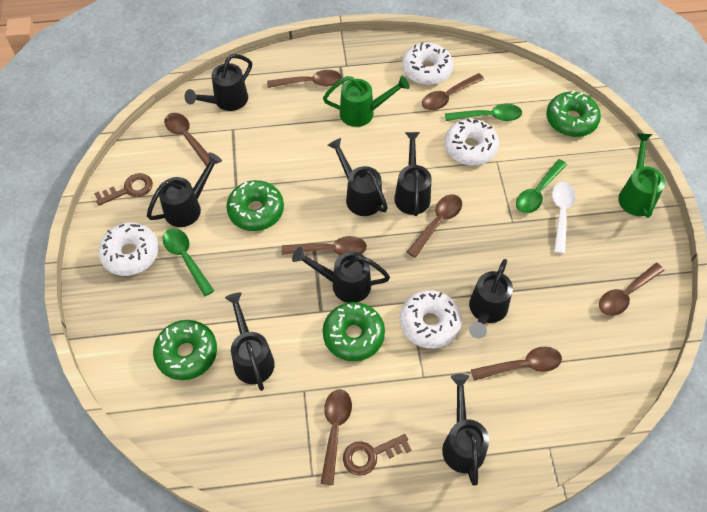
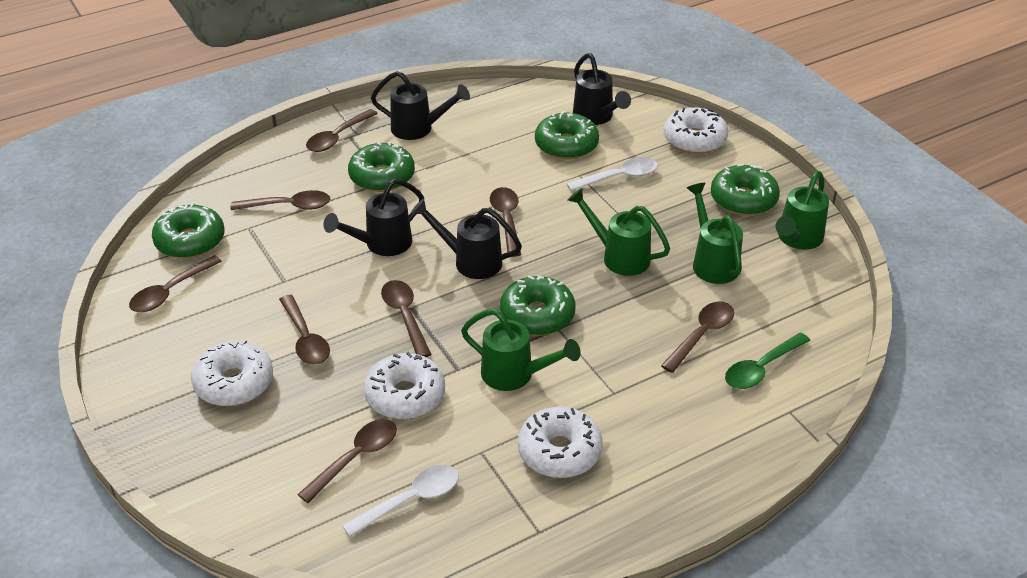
black watering can: [147,152,222,227] [185,54,252,111] [225,292,275,391] [292,247,390,303] [328,138,388,216] [394,132,432,216] [442,374,489,486] [469,259,513,339] = 8 -> [323,179,424,256] [371,71,470,140] [411,198,522,279] [573,53,631,125] = 4
brown key: [94,173,153,206] [343,434,412,476] = 2 -> none = 0
green donut: [153,320,217,380] [226,180,284,231] [323,302,385,361] [546,91,601,137] = 4 -> [152,202,225,259] [348,142,415,192] [500,275,575,336] [535,111,599,160] [711,164,780,216] = 5
green spoon: [163,228,214,296] [445,104,522,121] [516,159,567,213] = 3 -> [725,332,810,389] = 1
green watering can: [323,76,410,127] [618,133,665,218] = 2 -> [461,309,580,391] [568,188,670,276] [687,183,743,284] [776,171,829,250] = 4
white spoon: [552,182,576,254] = 1 -> [342,465,459,537] [567,157,658,191] = 2

